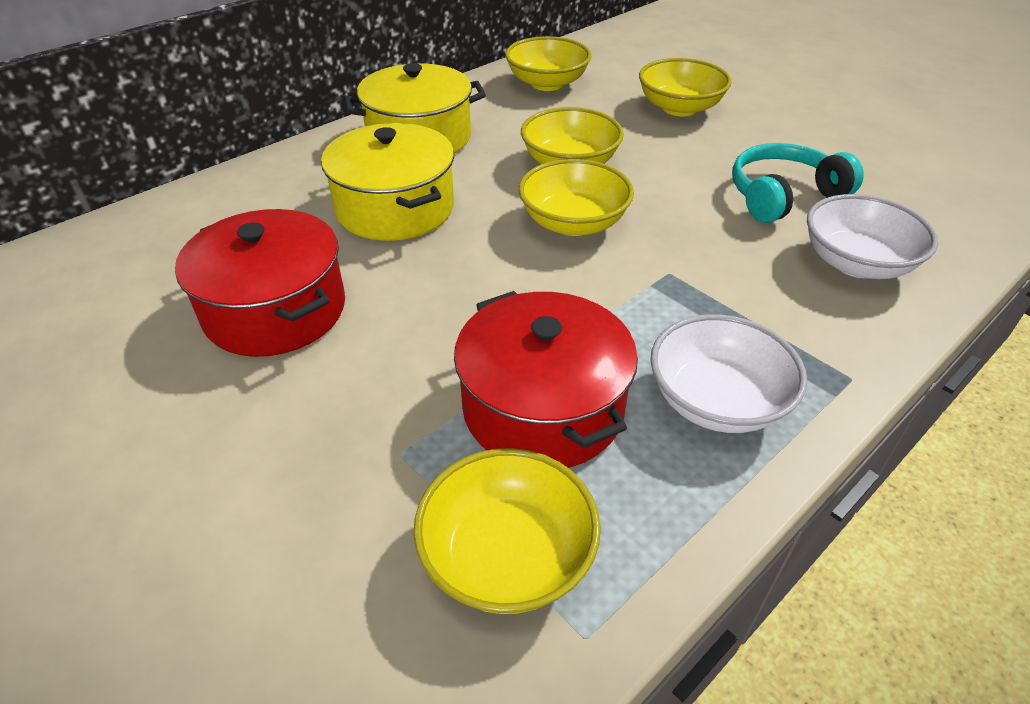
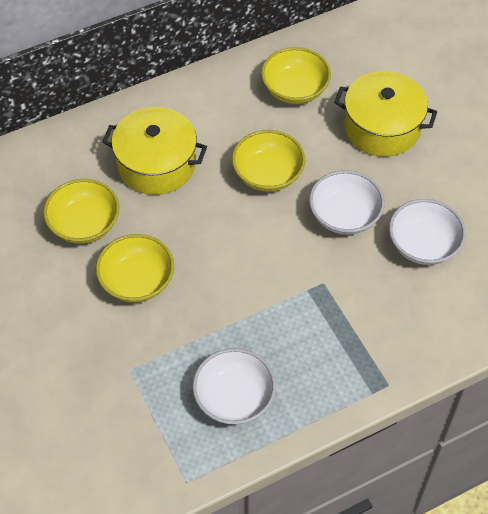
red pot: [175,209,345,357] [454,291,638,468] = 2 -> none = 0
turquoise headphones: [732,143,864,223] = 1 -> none = 0
white bowl: [650,314,807,433] [807,194,938,279] = 2 -> [192,348,276,425] [309,170,385,235] [389,199,466,265] = 3
yellow bowl: [413,448,601,614] [505,36,592,91] [519,159,634,236] [521,107,624,164] [639,58,732,116] = 5 -> [43,179,119,244] [96,234,174,303] [232,130,305,192] [261,47,331,104] = 4

